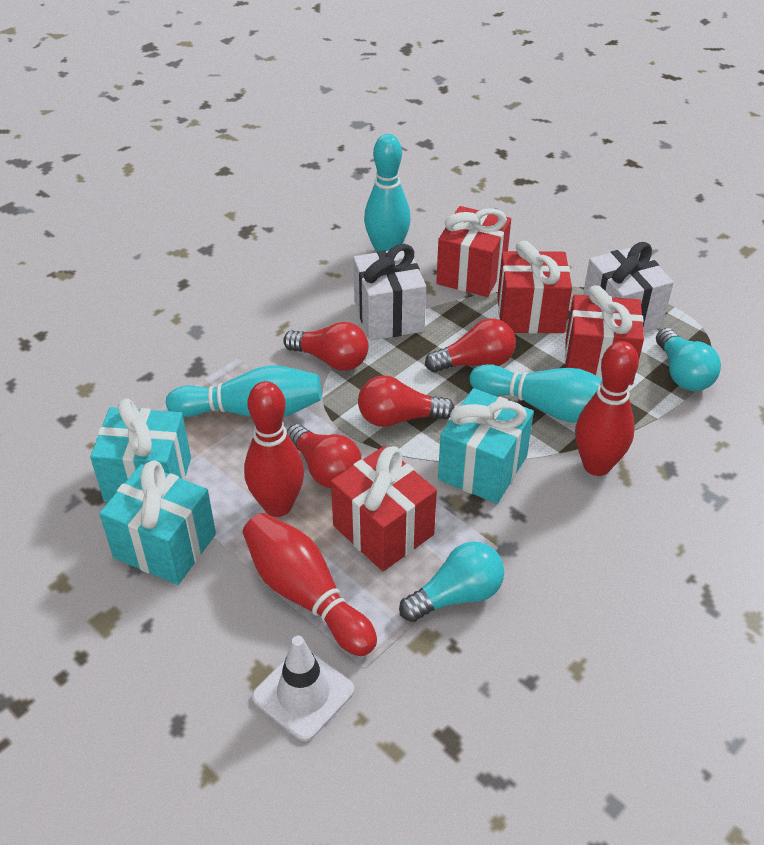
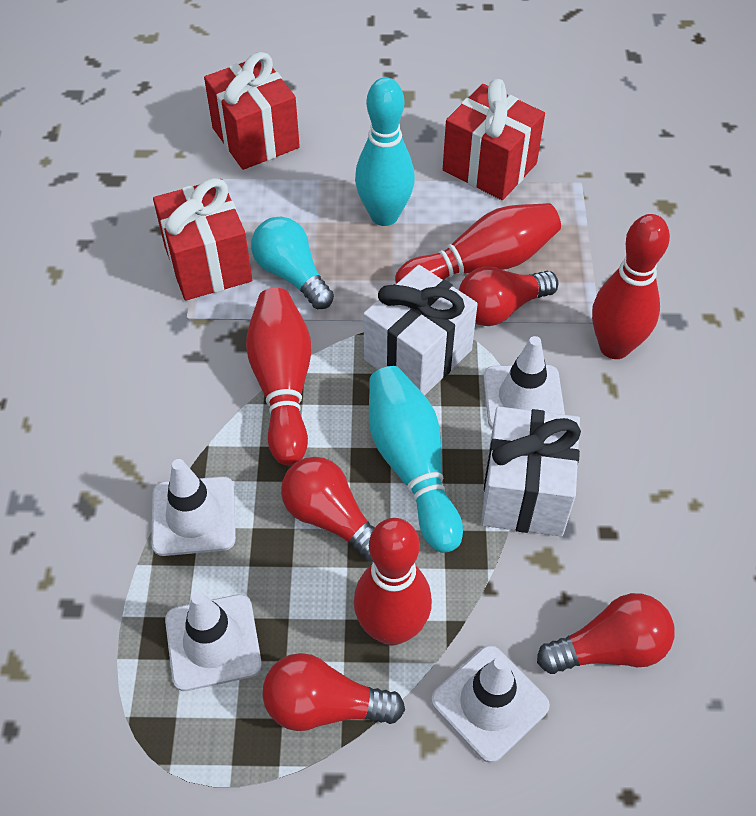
red bowling pin: [243,513,377,656] [244,381,304,517] [575,341,639,476] = 3 -> [246,288,311,465] [354,518,432,646] [395,203,561,284] [592,214,670,359] = 4
red gift: [331,446,437,571] [436,206,511,297] [497,241,572,334] [565,285,644,385] = 4 -> [153,178,252,301] [204,52,300,170] [443,79,545,200] = 3
turquoise bowling pin: [166,365,322,417] [364,134,411,253] [470,364,602,422] = 3 -> [355,77,415,226] [369,366,463,553] = 2
turquoise gift: [90,398,191,502] [99,460,216,585] [438,388,534,504] = 3 -> none = 0
turquoise light bulb: [399,541,504,622] [656,328,721,391] = 2 -> [251,217,334,309] = 1
white traffic cone: [252,636,354,741] = 1 -> [152,459,236,556] [165,592,262,691] [431,645,550,763] [483,336,565,429] = 4

